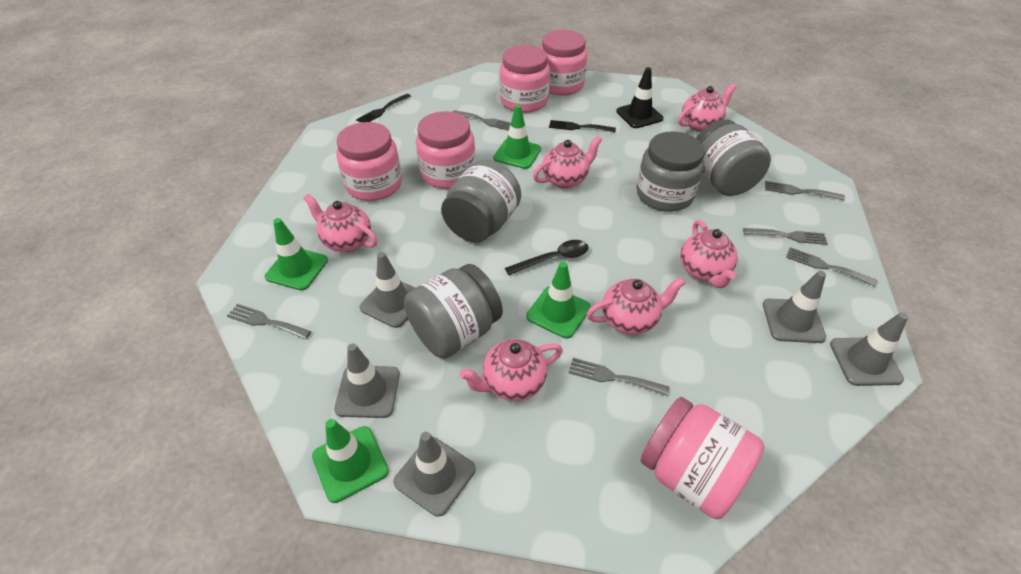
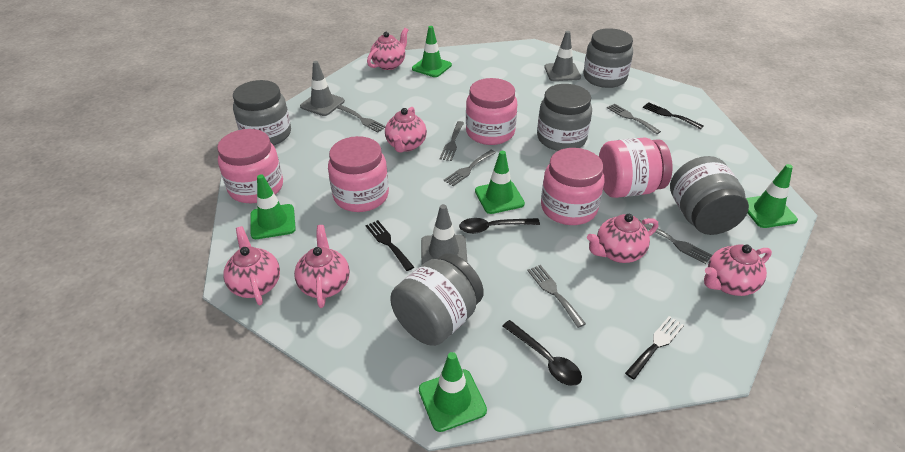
black fork: [356,94,411,122] [549,120,616,132] = 2 -> [366,220,414,271] [625,316,684,380] [643,102,703,129] = 3
black spoon: [505,240,588,275] = 1 -> [459,218,540,234] [503,320,582,386] = 2
black traffic cone: [616,67,664,128] = 1 -> none = 0
green traffic cone: [265,218,328,291] [312,419,389,503] [493,105,541,169] [526,262,591,339] = 4 -> [251,174,296,239] [412,26,452,77] [419,352,487,432] [475,151,525,214] [746,164,798,228] = 5
grey jar: [404,264,503,359] [441,160,521,243] [636,131,705,212] [696,119,771,196] = 4 -> [233,80,291,145] [391,253,484,346] [537,84,592,151] [583,28,633,88] [670,156,749,235] = 5
grey traffic cone: [334,343,400,418] [360,252,415,328] [393,432,476,517] [763,271,826,343] [830,312,908,386] = 5 -> [300,61,345,116] [421,204,468,265] [544,31,581,81] = 3

